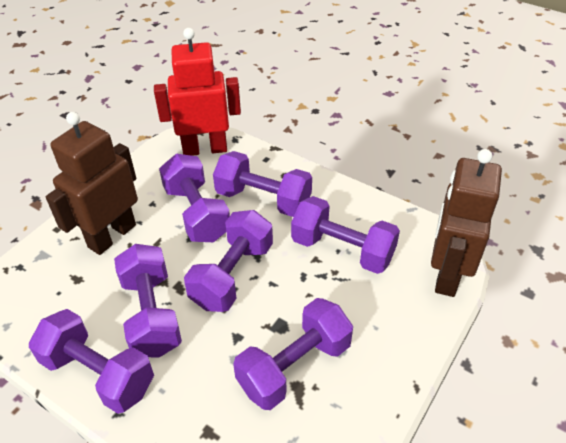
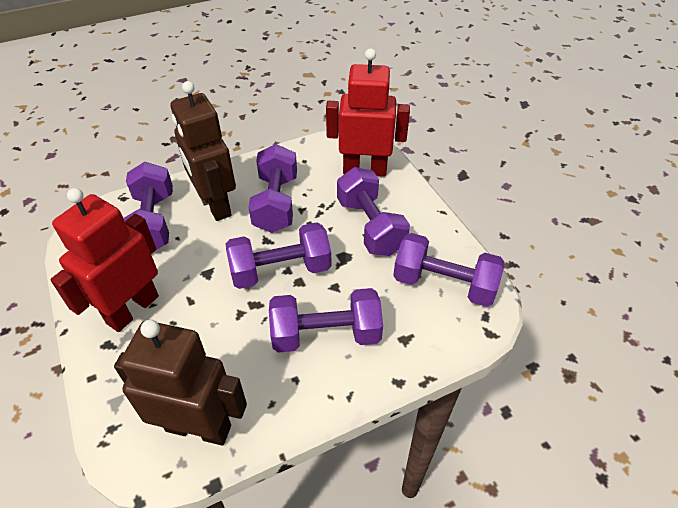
purple dumbbell: [29,309,154,414] [114,244,182,358] [159,154,230,242] [184,210,273,312] [213,151,312,217] [233,298,353,410] [291,196,400,274] = 7 -> [123,162,173,250] [226,222,332,289] [248,144,297,233] [269,288,383,353] [337,167,410,256] [393,233,504,307] = 6
red robot: [154,28,241,156] = 1 -> [50,188,159,332] [326,48,410,177] = 2

